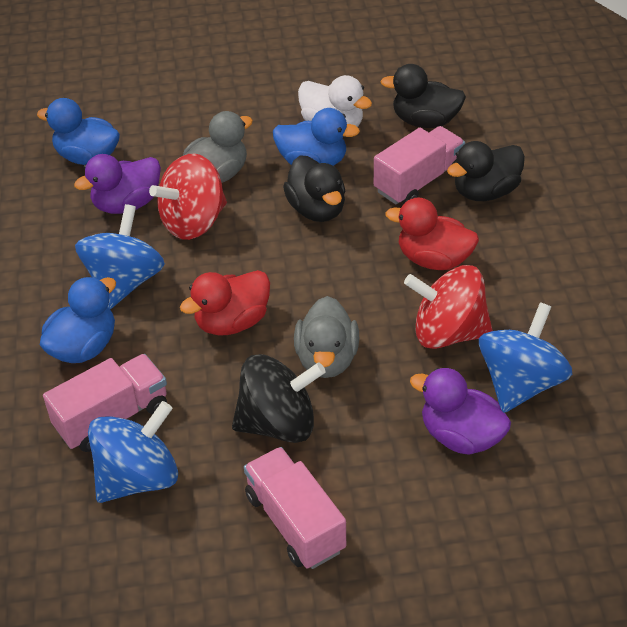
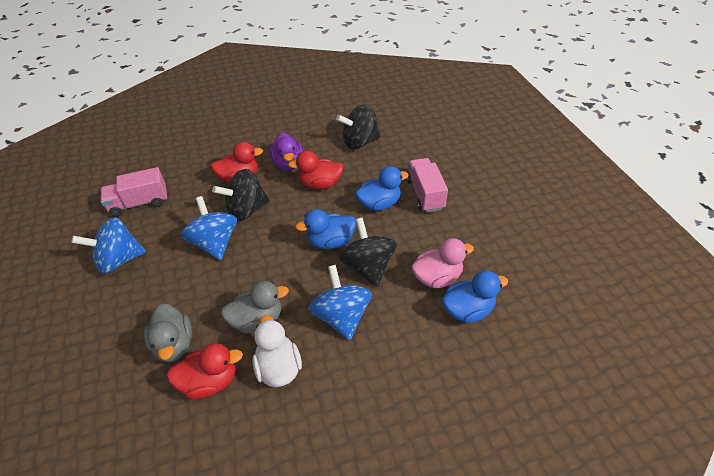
black duck: [283,155,345,222] [380,64,466,128] [447,141,525,201] = 3 -> none = 0
black spinning top: [232,354,326,443] = 1 -> [212,169,270,221] [336,104,381,150] [339,218,397,286] = 3
pink duck: none = 0 -> [411,238,474,288] = 1
pink truck: [43,354,167,452] [244,447,346,569] [374,126,465,204] = 3 -> [100,167,168,217] [406,158,448,212] = 2
purple duck: [74,154,161,214] [410,368,511,455] = 2 -> [270,133,303,171] = 1
red duck: [180,270,270,335] [385,197,479,270] = 2 -> [167,343,243,399] [211,142,263,183] [288,151,344,189] = 3
red spinning top: [149,154,227,240] [404,265,493,349] = 2 -> none = 0

